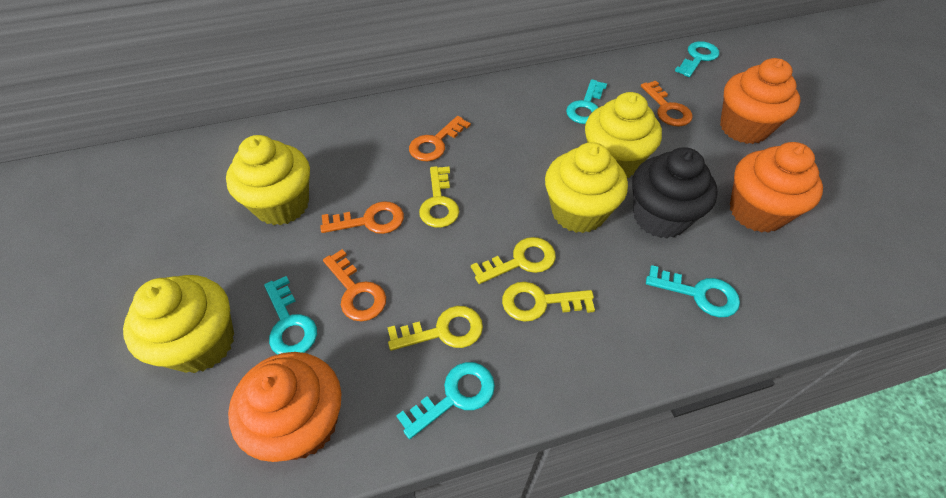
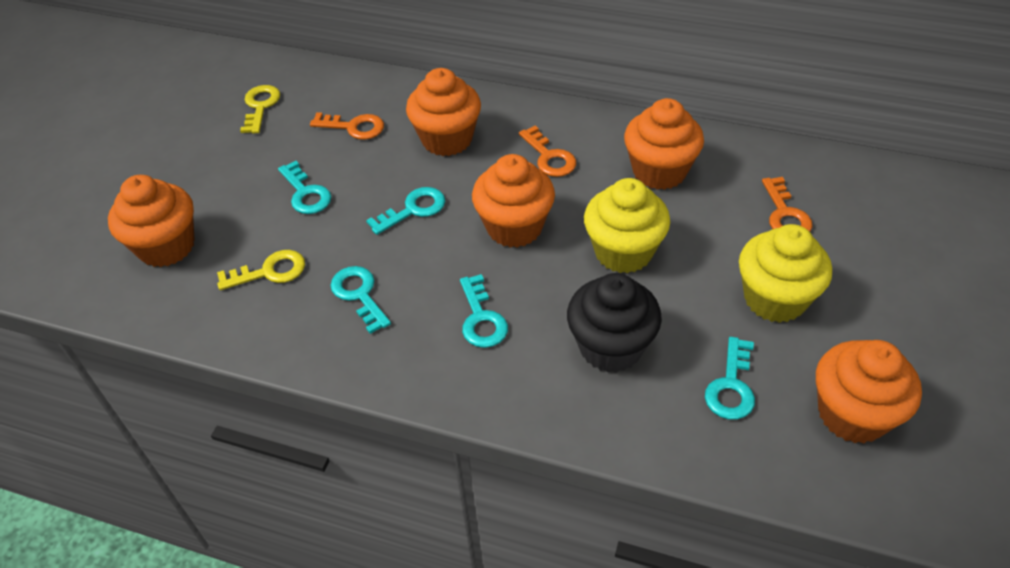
orange cupcake: [228,352,341,462] [720,58,800,144] [730,142,823,233] = 3 -> [108,175,195,267] [406,68,481,156] [472,154,555,248] [624,98,704,190] [816,340,922,444] = 5
orange key: [320,201,404,234] [323,249,386,321] [409,116,471,161] [641,81,692,126] = 4 -> [310,112,384,140] [519,126,576,177] [762,177,813,232] = 3
yellow cupcake: [123,275,234,373] [226,135,310,225] [545,142,628,233] [585,92,662,178] = 4 -> [584,178,670,273] [739,224,832,323] = 2
yellow key: [387,306,483,351] [419,166,459,228] [471,237,556,284] [502,282,595,322] = 4 -> [217,250,305,290] [240,85,280,134] = 2

